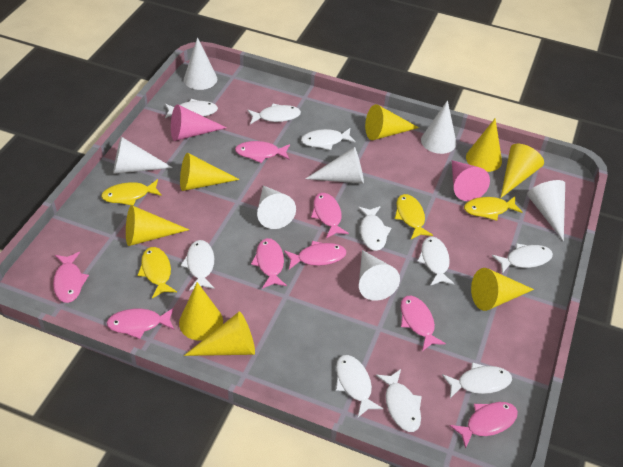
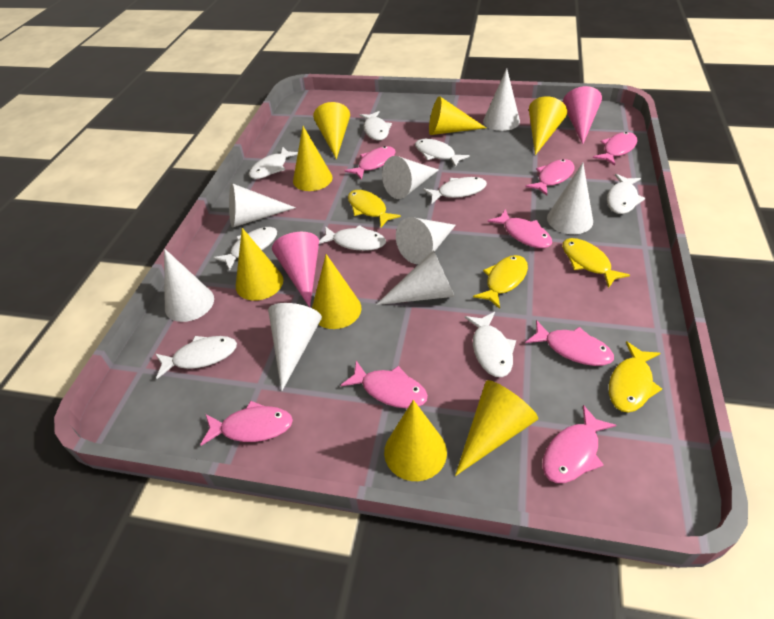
white cone: [113,137,173,174] [184,37,217,90] [257,185,296,229] [305,147,364,184] [359,250,400,301] [421,100,456,154] [527,180,565,241] = 7 -> [164,249,214,322] [229,183,296,228] [268,303,322,391] [376,250,455,305] [382,156,439,199] [396,217,456,264] [483,68,520,131] [547,163,593,234] = 8
white fish: [165,99,218,118] [181,240,214,291] [248,103,301,124] [301,128,356,150] [336,355,383,417] [358,206,391,251] [376,369,422,432] [417,236,454,286] [442,362,512,398] [492,243,553,273] = 10 -> [155,336,237,379] [213,227,277,271] [249,147,298,179] [319,225,386,251] [359,111,392,140] [415,139,470,167] [423,177,487,204] [465,312,516,377] [607,174,645,214] = 9

